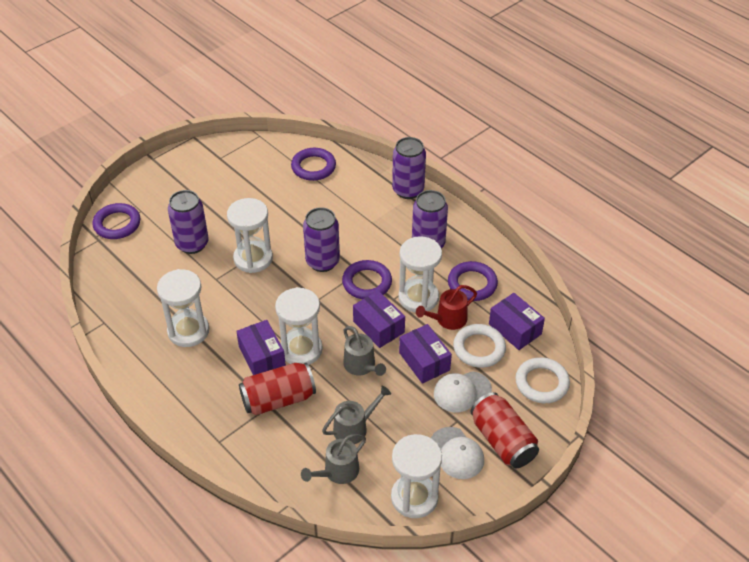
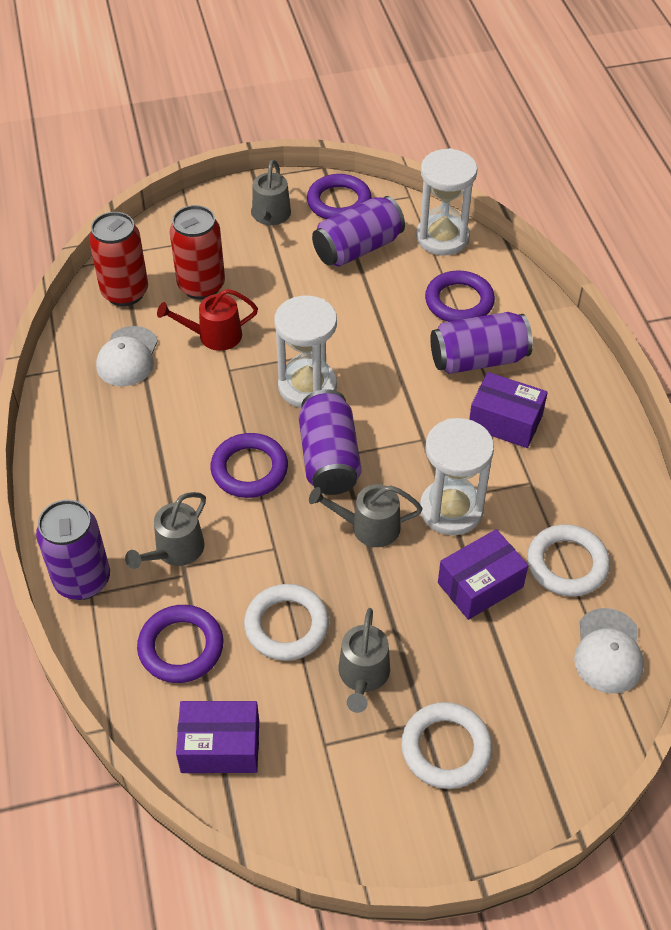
grey watering can: [301,434,366,484] [322,386,391,444] [343,326,386,376] = 3 -> [125,492,206,569] [251,160,291,225] [309,484,423,547] [339,608,390,713] = 4
purple box: [236,320,286,375] [353,291,405,348] [399,324,452,384] [489,293,545,350] = 4 -> [176,701,259,773] [438,529,528,620] [469,372,548,448] = 3
white hourglass: [157,269,209,347] [227,198,273,273] [275,287,323,365] [391,434,442,518] [398,236,442,313] = 5 -> [274,295,337,408] [416,148,477,255] [420,418,494,535] = 3
white ring: [453,324,506,368] [515,357,570,403] = 2 -> [244,584,329,661] [401,702,492,789] [527,524,610,596] = 3

